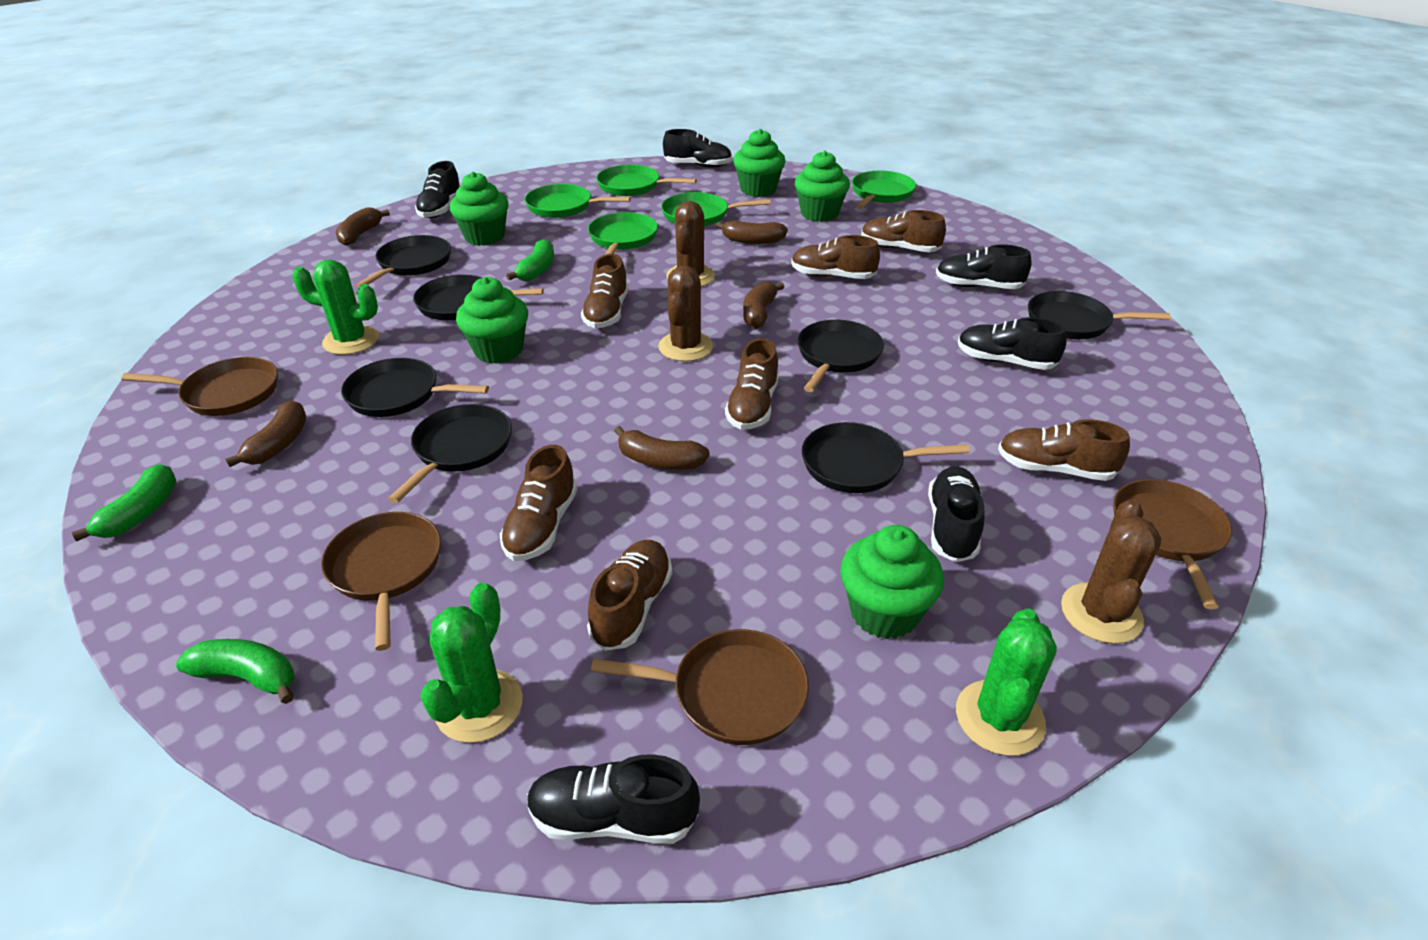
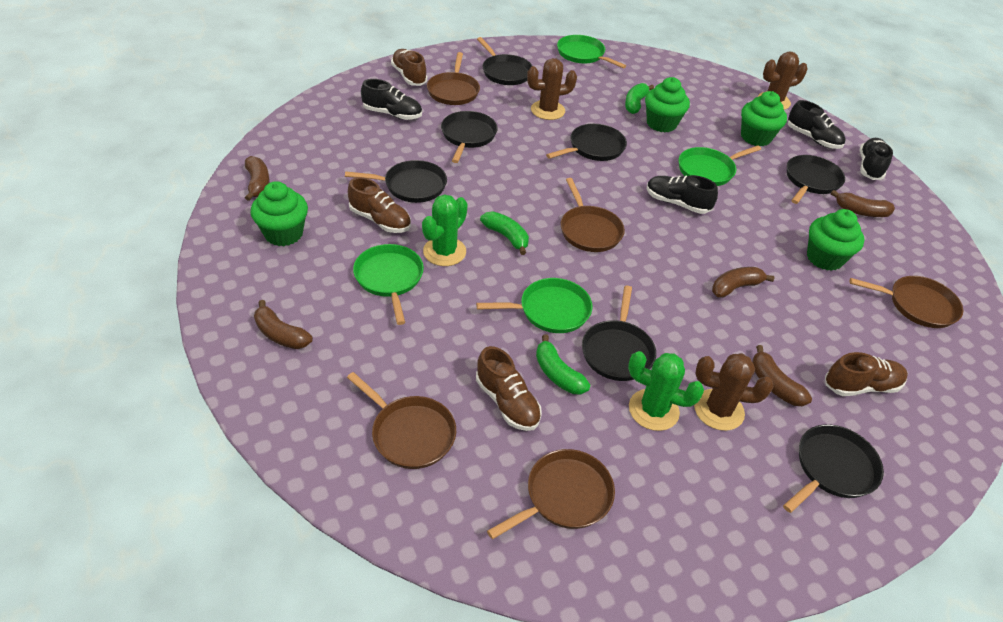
black shoe: [415,161,461,218] [527,754,700,844] [663,129,732,168] [928,466,985,562] [936,244,1032,289] [958,317,1067,370] = 6 -> [361,79,422,120] [647,175,718,214] [788,100,846,149] [860,138,893,180] = 4
brown pan: [121,357,278,416] [321,512,441,651] [591,629,809,745] [1113,479,1232,609] = 4 -> [347,372,456,469] [427,52,480,105] [487,449,615,539] [561,178,625,252] [849,276,963,328] = 5
brown shoe: [500,445,577,561] [581,254,629,328] [587,540,672,651] [725,338,779,430] [791,235,880,279] [861,210,946,252] [998,419,1130,481] = 7 -> [348,177,411,233] [391,49,427,86] [476,346,542,431] [825,352,908,396] = 4
green cactus: [292,259,379,355] [421,583,523,743] [956,608,1057,756] = 3 -> [422,194,468,266] [628,351,704,431] = 2
green cupcake: [450,172,509,246] [456,277,528,364] [733,129,786,197] [795,151,850,222] [840,525,944,639] = 5 -> [251,181,308,246] [645,77,690,133] [741,91,787,146] [807,209,864,271] = 4
green pan: [525,184,631,218] [588,212,658,255] [596,165,697,196] [661,192,771,226] [852,171,916,209] = 5 -> [353,244,424,325] [476,278,592,333] [557,35,626,68] [679,145,761,186] = 4

